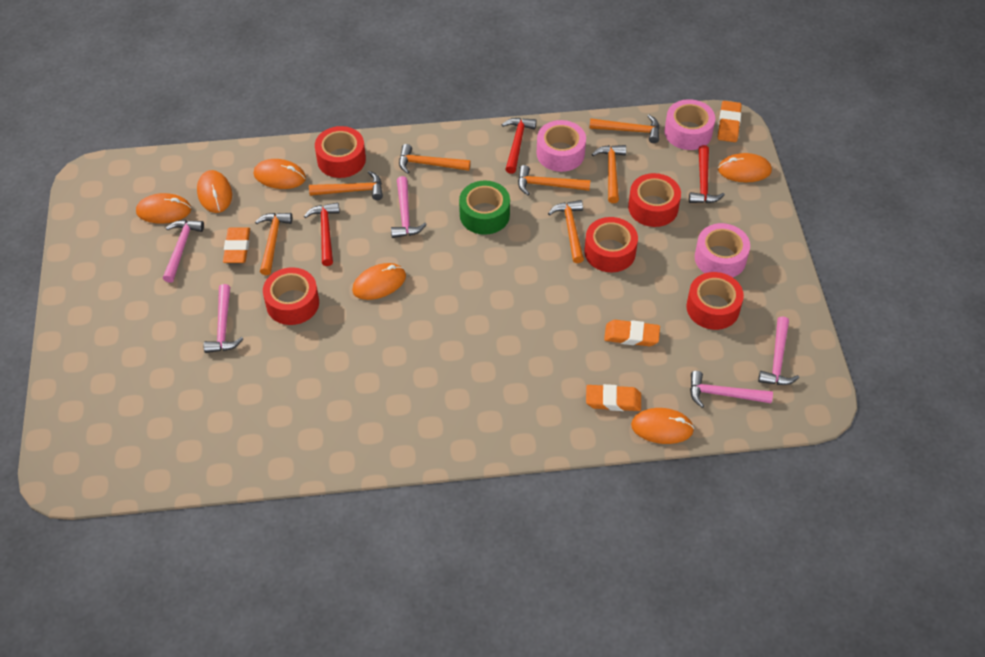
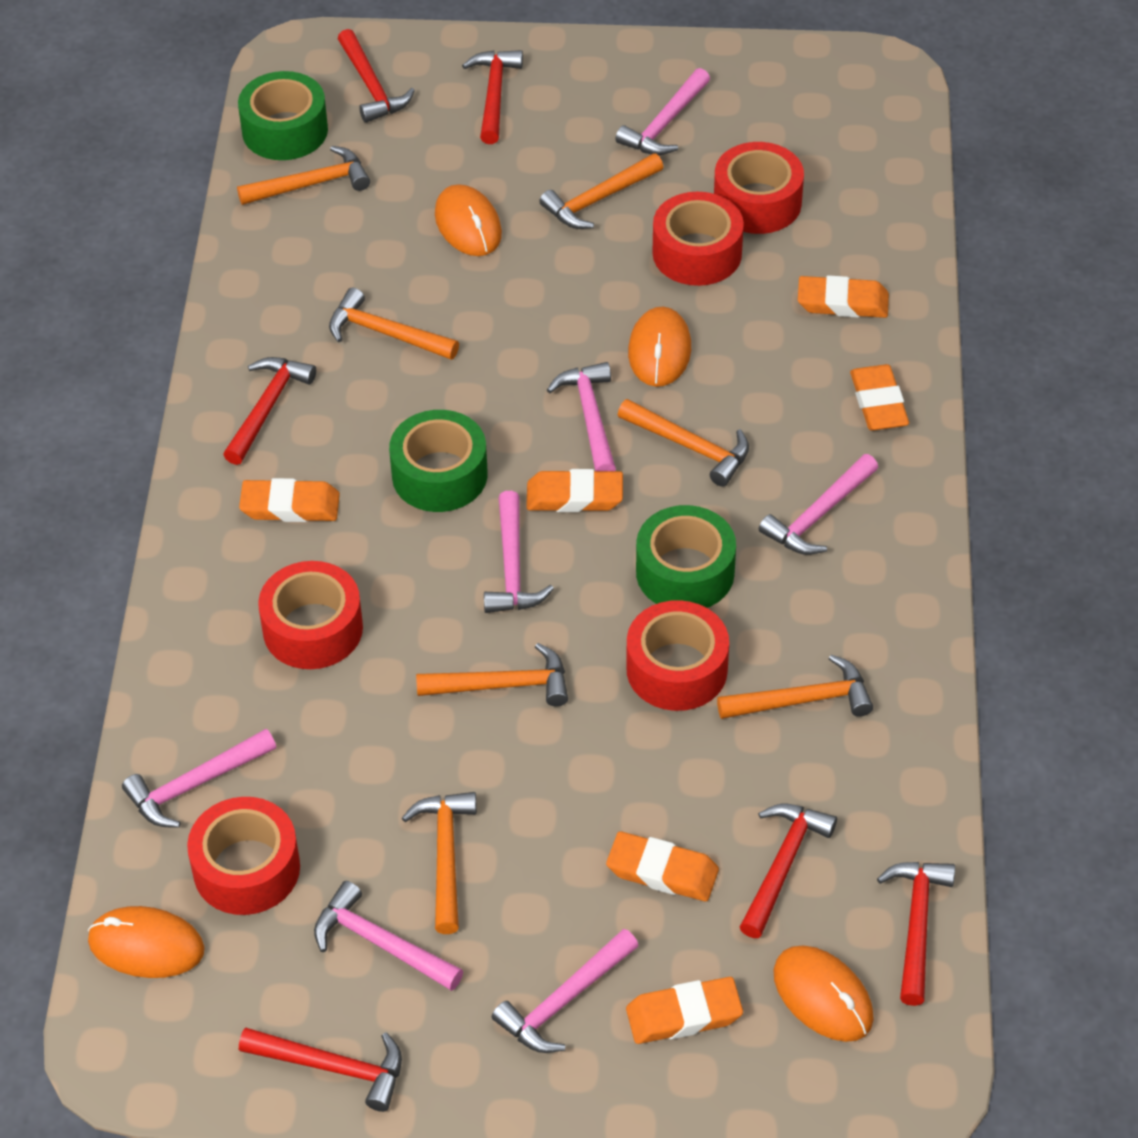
green tape: [459,181,510,235] = 1 -> [238,71,328,160] [389,410,488,512] [636,505,736,608] = 3
orange eraser: [223,227,250,263] [586,384,641,411] [604,320,660,346] [718,101,742,142] = 4 -> [239,478,340,522] [526,469,623,512] [606,831,719,901] [626,977,743,1044] [798,275,889,318] [850,364,909,431] = 6
orange mouse: [136,193,191,224] [197,170,232,213] [254,159,306,189] [352,263,406,300] [631,408,694,444] [718,153,772,182] = 6 -> [88,906,205,978] [435,184,502,256] [628,307,691,387] [773,946,874,1042] = 4
pink hammer: [163,220,204,283] [204,284,243,353] [391,176,427,238] [690,371,773,408] [758,316,799,385] = 5 -> [122,729,276,828] [314,881,463,991] [484,491,554,613] [492,929,639,1053] [547,362,616,471] [615,68,710,155] [759,454,878,555] = 7
pink tape: [536,120,586,172] [664,99,715,150] [695,223,750,277] = 3 -> none = 0
red hammer: [304,203,340,266] [502,118,537,174] [689,145,725,203] = 3 -> [223,357,316,465] [239,1028,402,1112] [338,29,415,123] [462,50,523,144] [740,804,837,938] [877,862,955,1006] = 6

